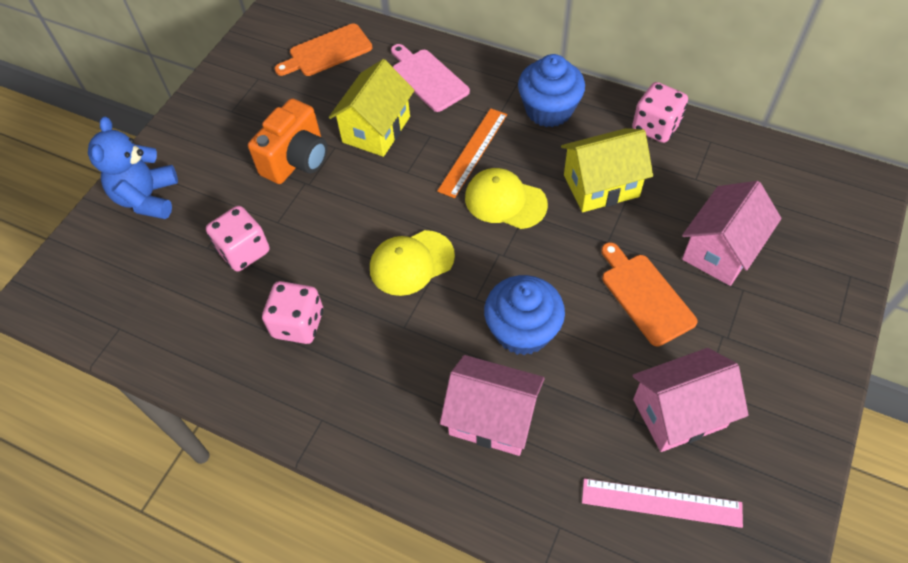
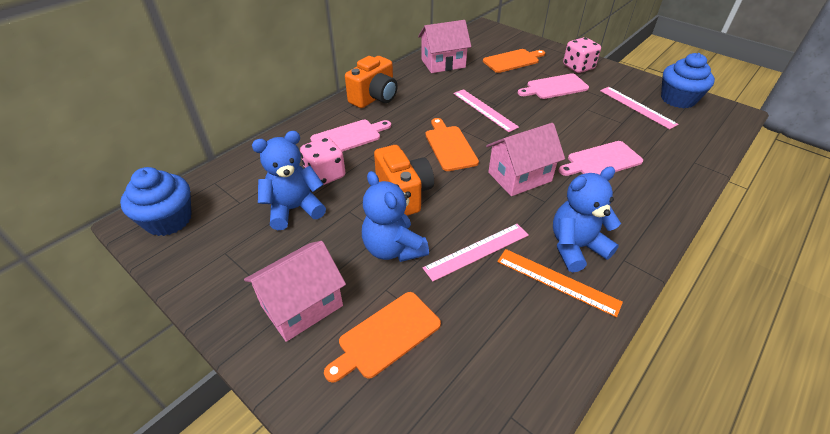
blue teddy bear: [88,117,178,219] = 1 -> [252,131,326,230] [362,171,429,262] [553,166,621,272] = 3
orange camera: [248,98,328,184] = 1 -> [345,56,398,108] [374,145,434,216] = 2
orange cutting board: [274,24,373,76] [601,242,698,347] = 2 -> [324,292,441,383] [426,118,479,171] [483,49,545,73] = 3
pink cutting board: [391,44,470,112] = 1 -> [310,120,391,152] [518,73,589,99] [559,141,643,176] = 3
pink dice: [206,206,270,272] [262,281,323,344] [632,82,688,143] = 3 -> [300,137,346,186] [563,37,601,73] = 2
pink ruler: [582,478,743,528] = 1 -> [423,224,529,281] [453,89,519,132] [600,87,679,129] = 3
yellow cap: [370,230,455,296] [465,168,548,229] = 2 -> none = 0
yellow house: [329,59,415,157] [561,128,653,212] = 2 -> none = 0

